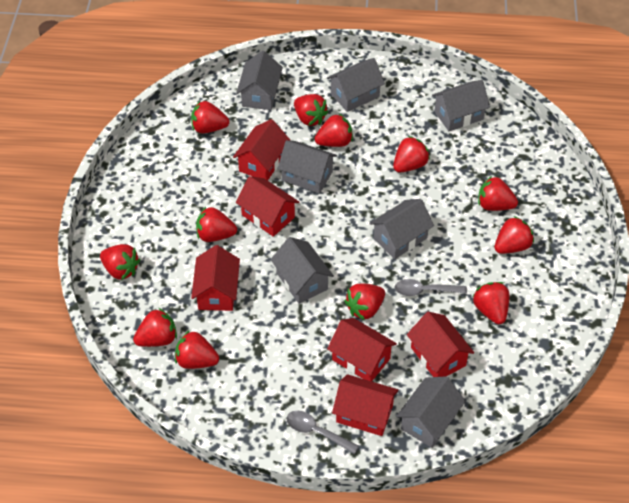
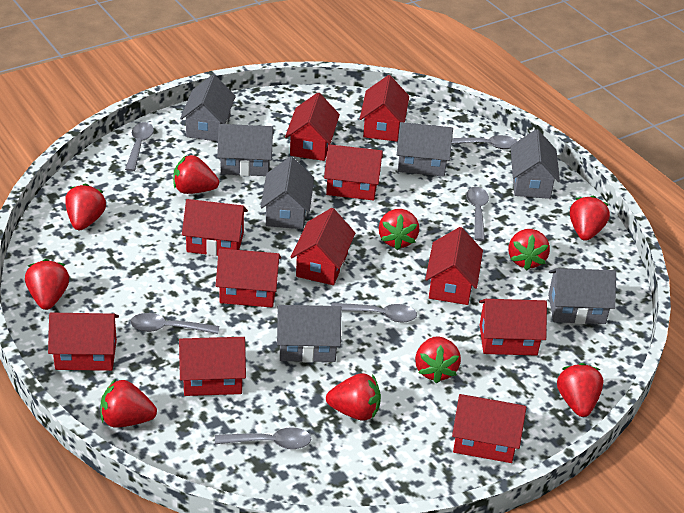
grey spoon: [286,411,359,454] [395,279,467,296] = 2 -> [125,122,154,171] [130,313,219,334] [215,427,311,449] [331,303,417,322] [452,135,517,149] [466,187,489,241] = 6
red house: [191,245,240,311] [233,119,290,181] [236,176,299,237] [327,318,397,381] [332,374,398,436] [407,312,474,377] = 6 -> [48,313,119,371] [179,337,246,396] [182,199,248,256] [216,249,281,308] [285,93,340,161] [291,208,355,285] [324,144,383,200] [360,75,409,142] [425,227,483,305] [452,394,526,463] [479,299,547,356] = 11
red strawberry: [100,244,140,280] [133,308,177,347] [175,330,219,369] [191,101,229,133] [196,207,237,242] [294,94,328,126] [315,114,353,147] [344,283,385,320] [393,136,430,172] [473,282,509,324] [478,176,518,211] [494,216,534,254] = 12 -> [25,259,69,310] [65,184,106,230] [100,379,157,427] [173,155,219,194] [326,373,381,421] [379,209,419,250] [415,336,461,384] [508,229,550,271] [557,363,604,417] [570,195,610,241] = 10

